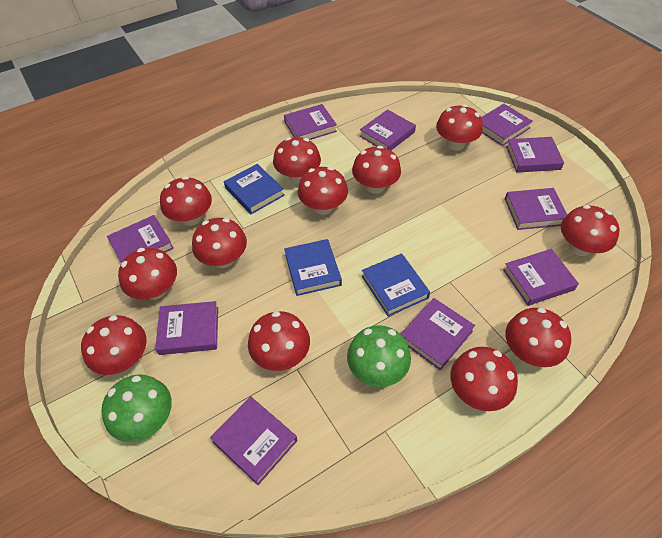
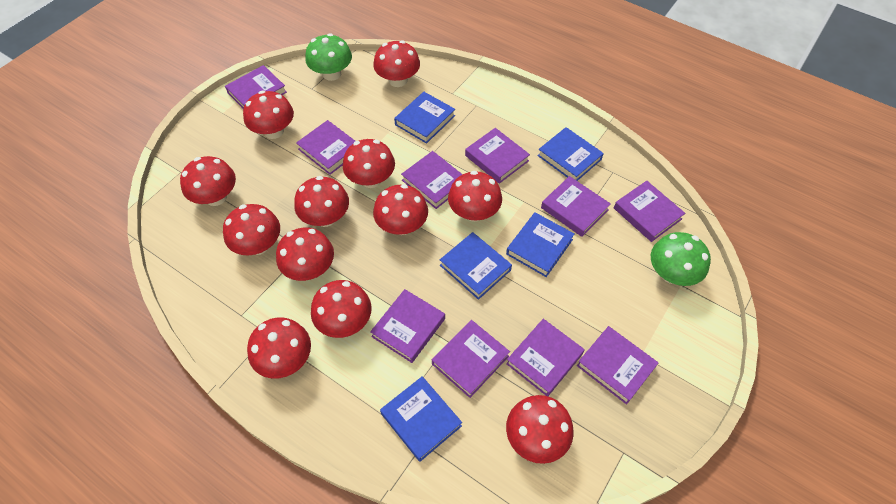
blue book: [224,164,285,214] [284,239,342,296] [362,253,430,317] = 3 -> [380,376,462,462] [394,92,455,144] [440,232,512,300] [506,212,574,277] [537,127,604,181] = 5

